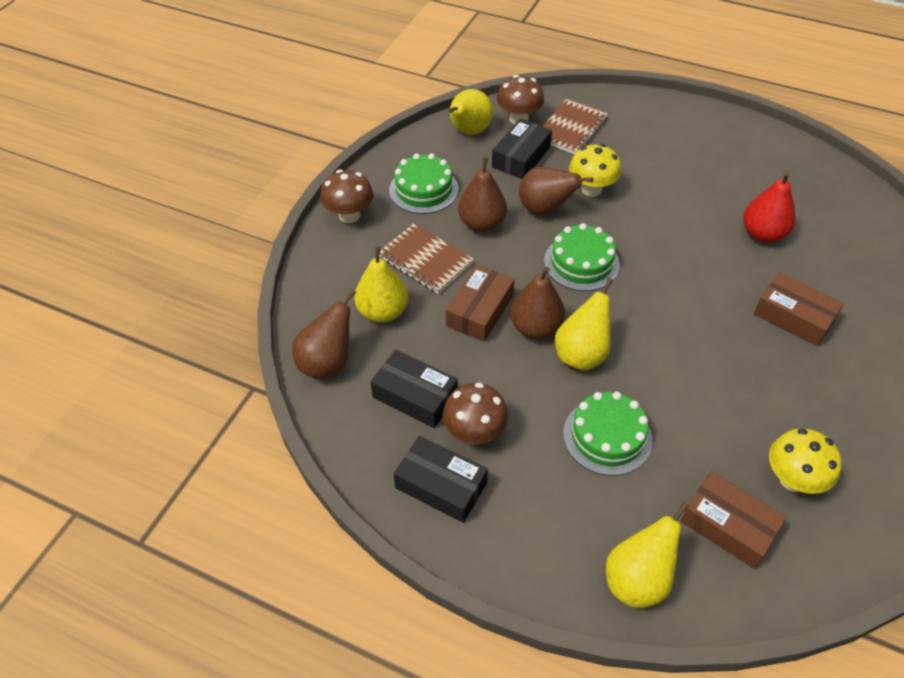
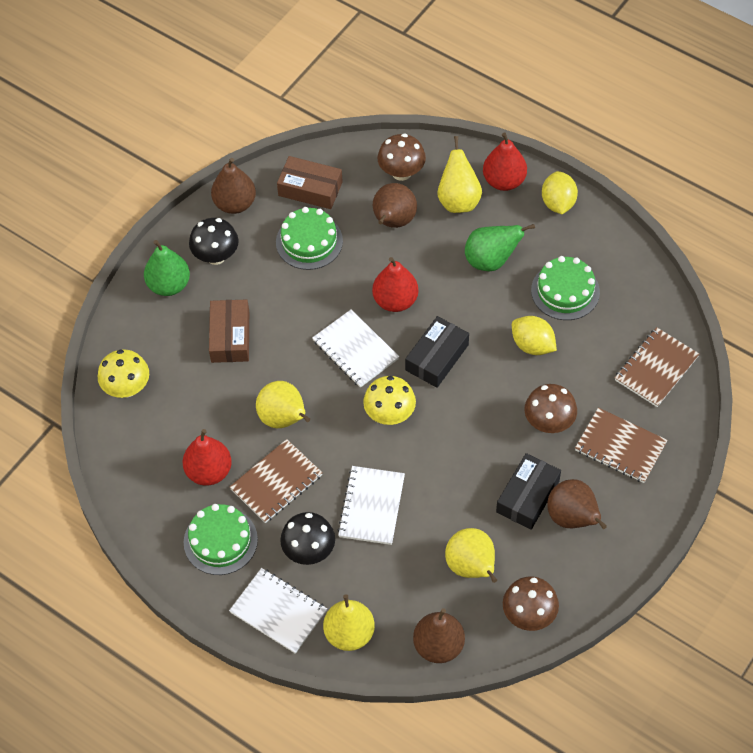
black box: [370,350,458,428] [393,436,488,523] [492,119,552,179] = 3 -> [405,316,469,388] [496,453,561,530] = 2
black mushroom: none = 0 -> [189,218,238,265] [280,512,335,565] = 2
brown box: [446,265,515,342] [680,471,786,569] [754,272,844,346] = 3 -> [209,299,249,363] [277,156,343,209] = 2
brown notebook: [379,223,474,294] [542,99,608,154] = 2 -> [230,439,323,523] [575,408,668,483] [615,327,699,407] = 3
green pear: none = 0 -> [144,240,190,296] [465,224,535,271] = 2
red pear: [743,172,796,243] = 1 -> [183,429,232,486] [372,257,418,312] [483,133,527,191] = 3
white notebook: none = 0 -> [229,568,327,654] [312,309,399,388] [337,466,405,545] = 3
yellow lemon: none = 0 -> [512,316,557,355] [542,171,578,214] = 2

